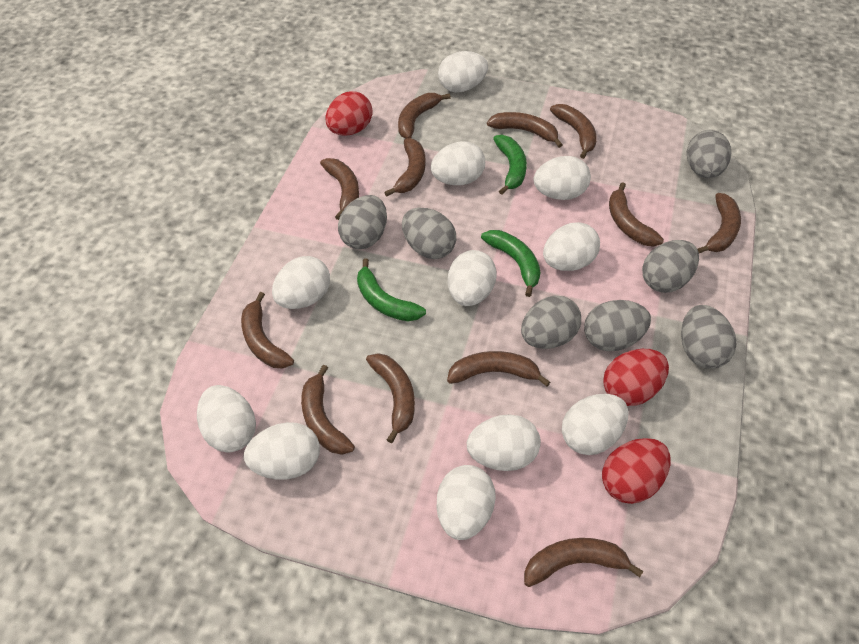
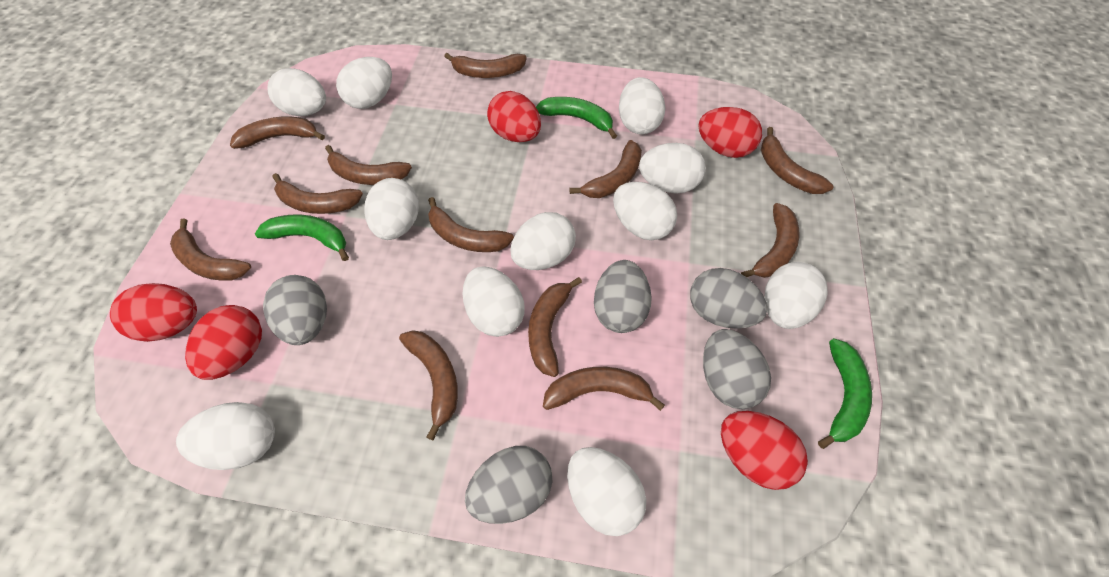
grey egg: [338,195,387,249] [402,208,456,259] [521,296,581,349] [584,300,651,351] [642,240,699,293] [681,305,736,369] [687,130,731,178] = 7 -> [263,275,327,345] [465,446,552,524] [594,260,652,333] [690,268,768,329] [703,329,771,409] = 5
red egg: [326,91,372,136] [602,438,671,504] [603,349,669,406] = 3 -> [110,283,197,342] [185,305,262,380] [487,91,541,142] [698,107,762,158] [721,411,808,490] = 5

